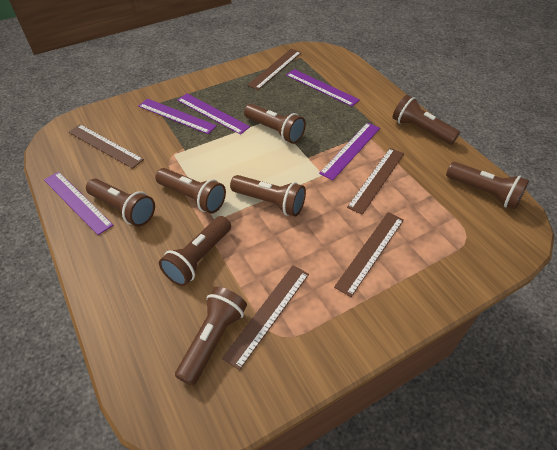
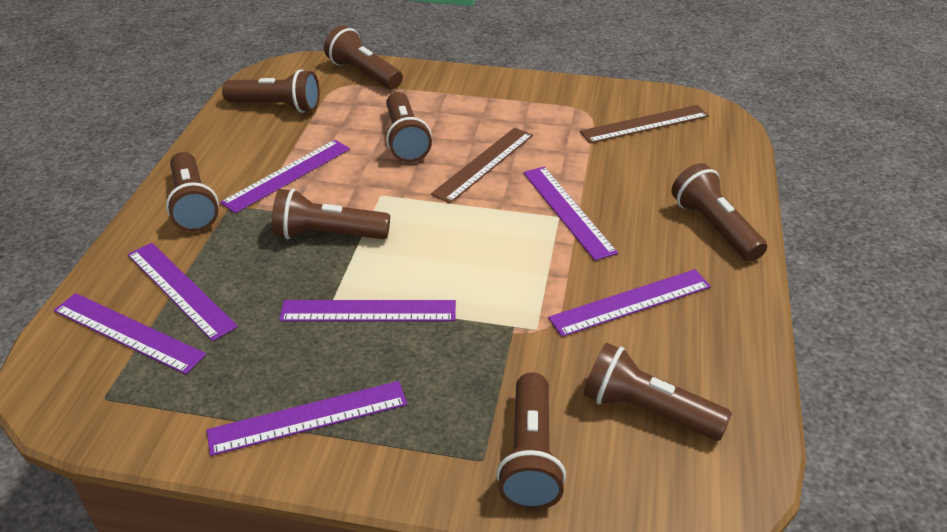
brown ruler: [69,124,144,169] [222,265,309,370] [247,49,302,90] [334,212,404,297] [347,148,404,215] = 5 -> [431,128,533,203] [580,105,709,143] = 2
purple ruler: [44,172,113,235] [138,98,217,134] [177,94,250,135] [286,69,360,107] [319,122,380,180] = 5 -> [54,293,207,374] [128,243,238,341] [206,381,407,456] [220,140,350,213] [279,300,456,322] [523,167,618,261] [548,269,711,337] = 7

